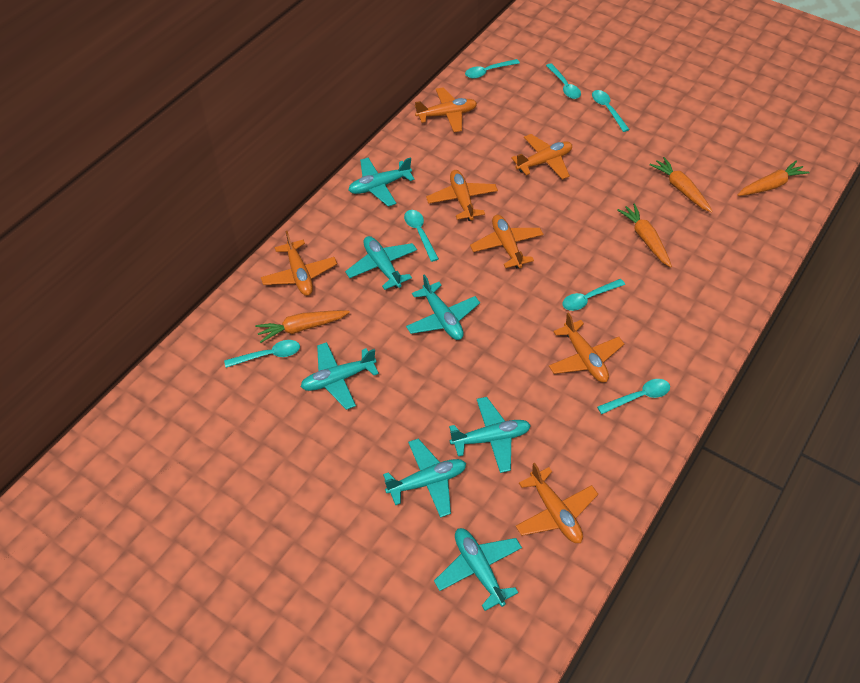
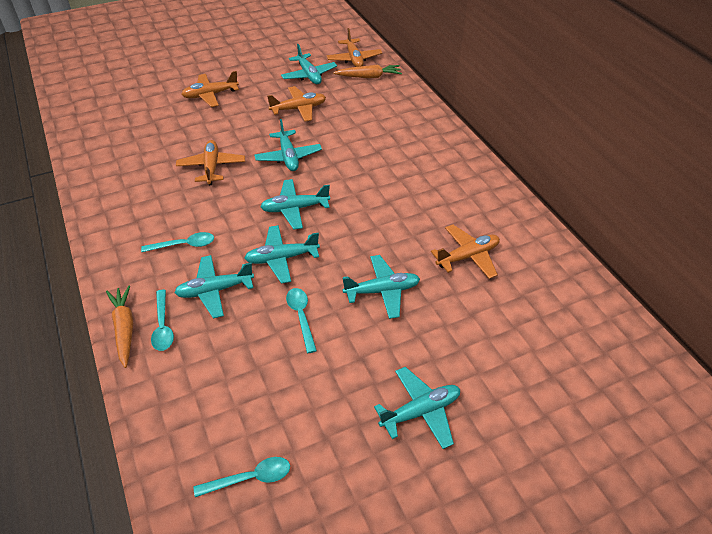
orange carrot: [256,310,350,343] [617,203,672,267] [649,157,713,212] [738,161,810,196] = 4 -> [106,286,133,368] [333,65,402,78] = 2
orange plane: [261,231,337,296] [415,87,477,132] [426,170,498,221] [470,215,543,268] [511,134,572,180] [515,463,598,543] [549,312,624,382] = 7 -> [176,140,245,185] [181,71,239,107] [267,86,326,122] [327,28,382,67] [431,225,500,279] = 5
turquoise spoon: [224,340,300,368] [404,210,439,262] [465,59,520,79] [546,63,581,99] [562,279,625,311] [592,90,630,132] [597,379,670,414] = 7 -> [141,232,214,252] [151,290,174,351] [194,457,290,497] [286,288,317,353] = 4

